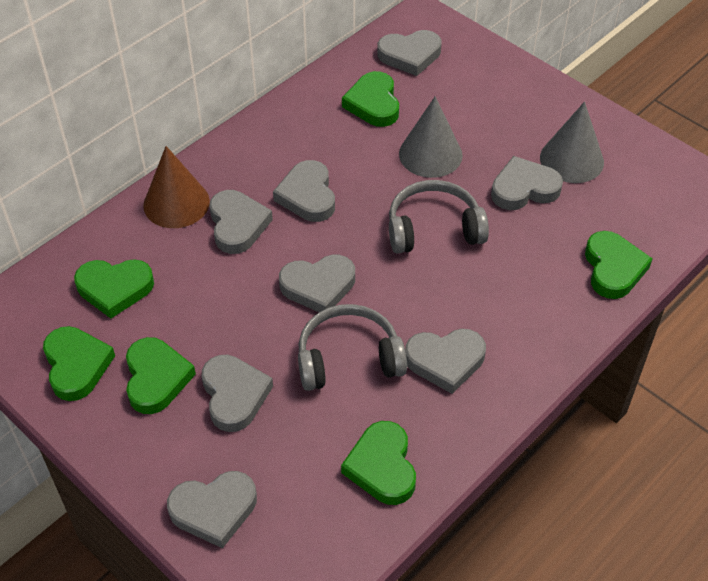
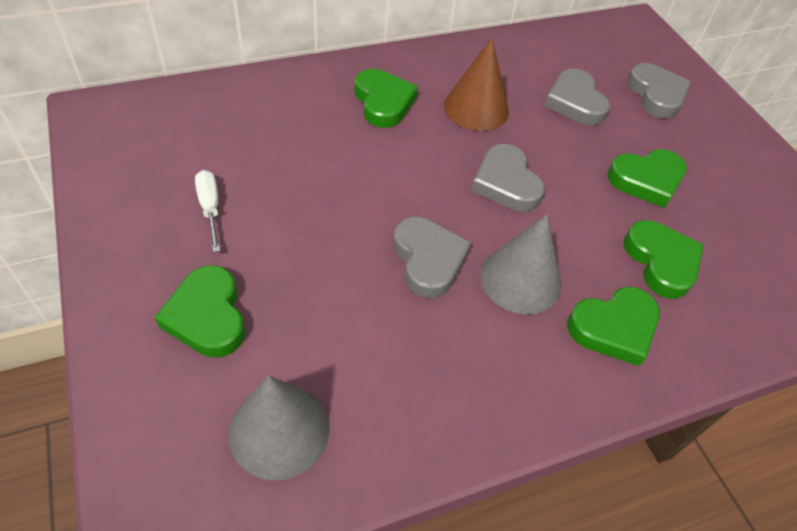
green heart: [43,326,115,401] [74,259,154,318] [126,337,196,414] [341,421,416,505] [342,71,399,127] [585,231,653,299] = 6 -> [154,265,245,358] [355,69,418,128] [567,287,660,366] [607,149,687,208] [623,220,704,299] = 5
grey headphones: [298,304,407,391] [389,180,489,254] = 2 -> none = 0
grey heart: [167,471,257,549] [202,355,273,432] [209,190,273,254] [273,160,335,222] [279,255,355,312] [377,30,442,76] [405,329,486,394] [491,156,563,210] = 8 -> [393,217,471,298] [471,144,545,212] [544,69,610,126] [627,63,691,118] = 4
white screwdriver: none = 0 -> [195,170,220,252] = 1

